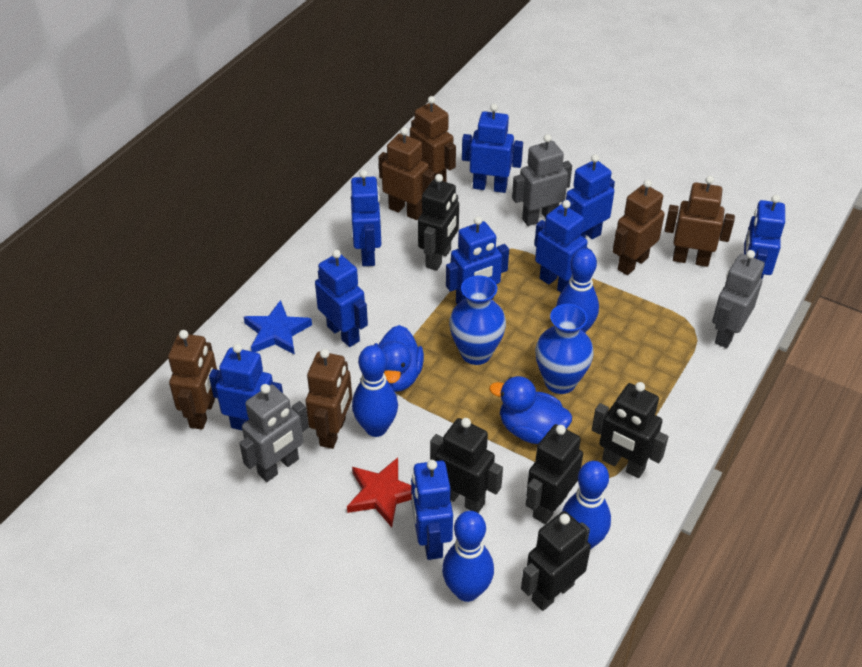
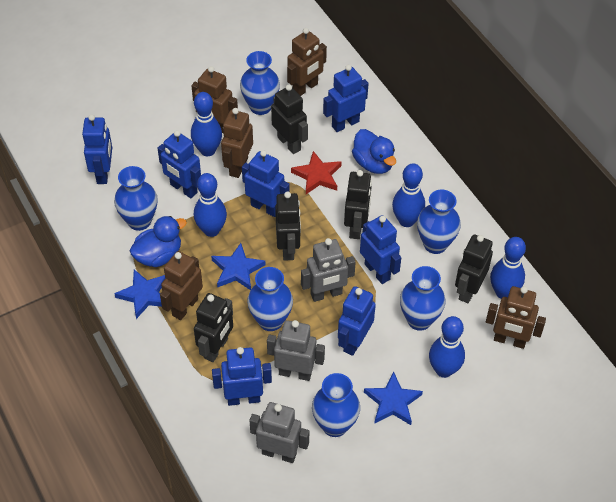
blue bowling pin: [352,345,398,437] [442,511,494,602] [556,248,599,333] [562,461,611,550] = 4 -> [191,92,222,156] [194,173,227,237] [392,163,425,227] [429,316,465,378] [490,237,526,299] = 5
blue robot: [209,343,283,430] [315,250,368,347] [351,170,382,266] [411,460,453,560] [446,216,509,304] [462,104,523,193] [534,200,593,292] [562,154,615,239] [744,195,785,279] = 9 -> [82,114,112,184] [157,130,201,198] [212,347,272,406] [242,150,290,217] [323,65,368,132] [338,286,376,356] [360,215,401,284] = 7
blue star: [244,300,312,355] = 1 -> [114,269,166,319] [211,243,265,290] [364,371,423,425] = 3
blue vase: [449,275,506,365] [535,304,594,394] = 2 -> [114,166,158,231] [240,51,280,115] [247,267,293,331] [312,373,360,437] [400,266,446,331] [417,190,461,254] = 6
brown robot: [168,330,217,430] [305,349,352,449] [379,127,435,220] [410,96,456,182] [612,179,665,275] [665,176,735,267] = 6 -> [160,251,203,320] [191,66,238,133] [221,108,253,178] [287,28,327,96] [486,286,546,349] = 5

